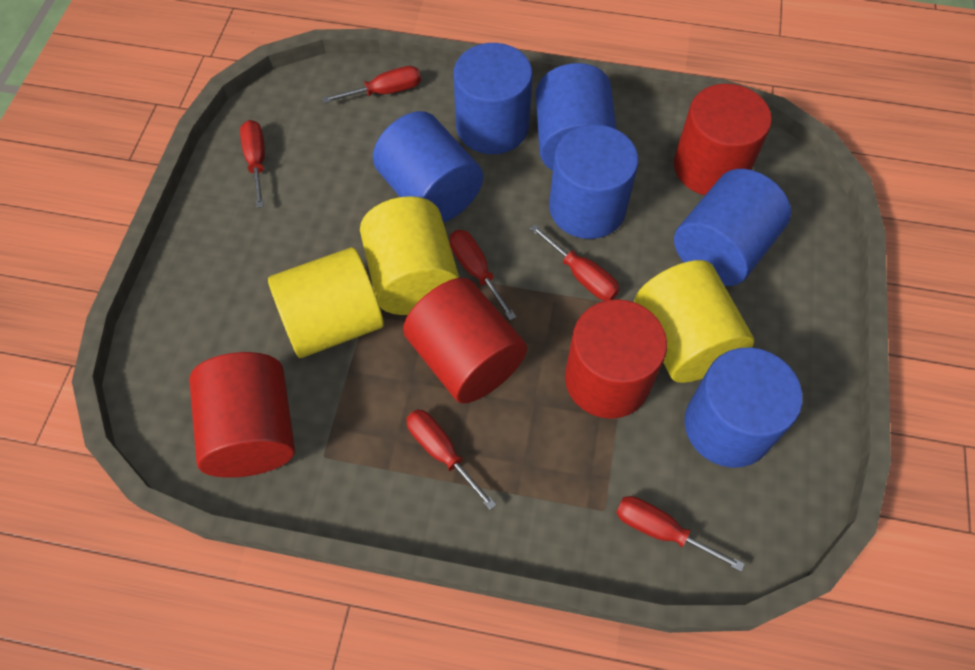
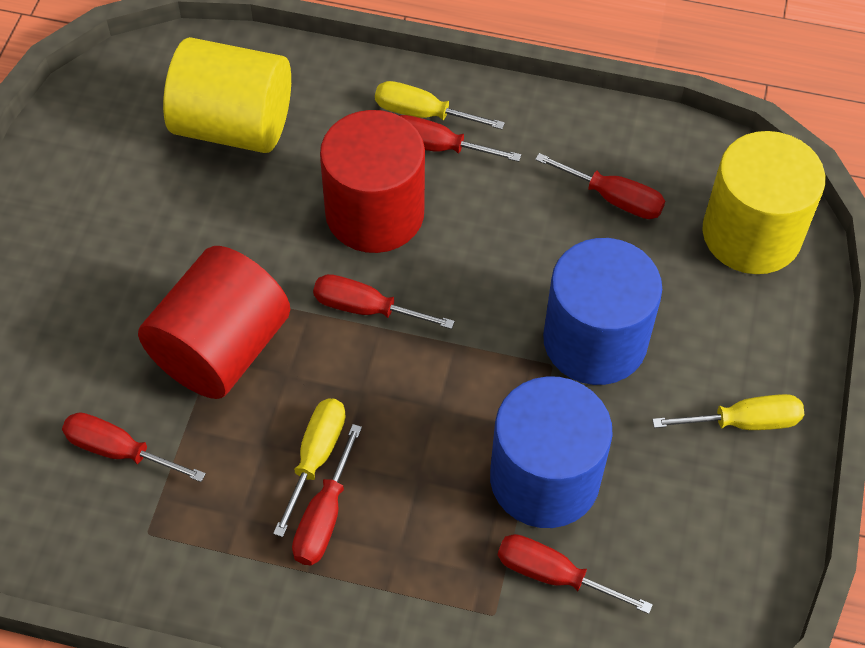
blue cylinder: [373,111,483,223] [454,43,533,154] [536,63,616,170] [549,124,638,239] [674,169,791,286] [684,347,803,468] = 6 -> [490,376,613,528] [543,238,662,385] = 2
red cylinder: [189,352,295,478] [403,278,527,404] [565,299,667,419] [674,83,772,195] = 4 -> [138,246,290,399] [320,110,425,253] = 2
yellow cylinder: [268,247,384,358] [360,196,459,315] [634,260,754,383] = 3 -> [163,37,291,153] [702,131,825,274] = 2
yellow screwdriver: none = 0 -> [273,399,346,537] [375,81,505,130] [652,394,804,430] = 3

